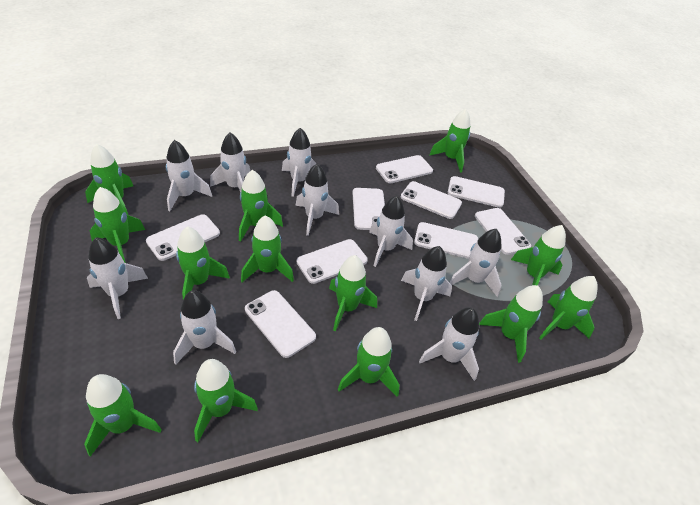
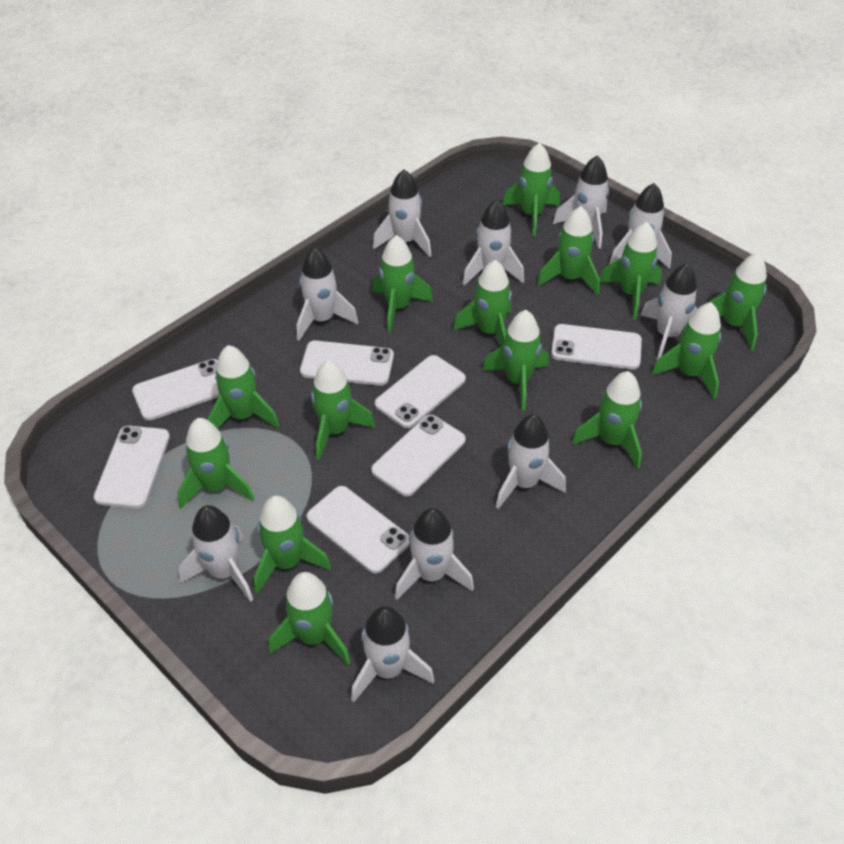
green rocket: [84,374,162,456] [85,144,133,215] [90,187,145,263] [176,226,230,299] [194,359,258,442] [239,170,283,241] [241,215,294,282] [329,255,377,331] [338,327,400,397] [429,109,470,173] [479,285,543,363] [511,225,566,285] [539,276,598,340] = 13 -> [177,418,254,509] [207,345,279,429] [254,495,331,594] [269,572,350,665] [311,360,375,460] [372,235,433,333] [453,260,512,347] [482,310,549,410] [503,143,560,237] [537,206,600,296] [572,371,642,469] [600,222,662,319] [651,302,721,399] [708,253,767,350] = 14
white phone: [146,214,220,261] [245,290,316,358] [297,239,368,284] [352,188,385,230] [376,155,433,183] [401,181,462,219] [414,222,478,259] [448,176,505,208] [475,208,531,255] = 9 -> [94,426,170,509] [132,359,220,421] [300,340,394,386] [306,486,410,574] [371,415,466,497] [375,355,466,429] [551,324,642,369] = 7

